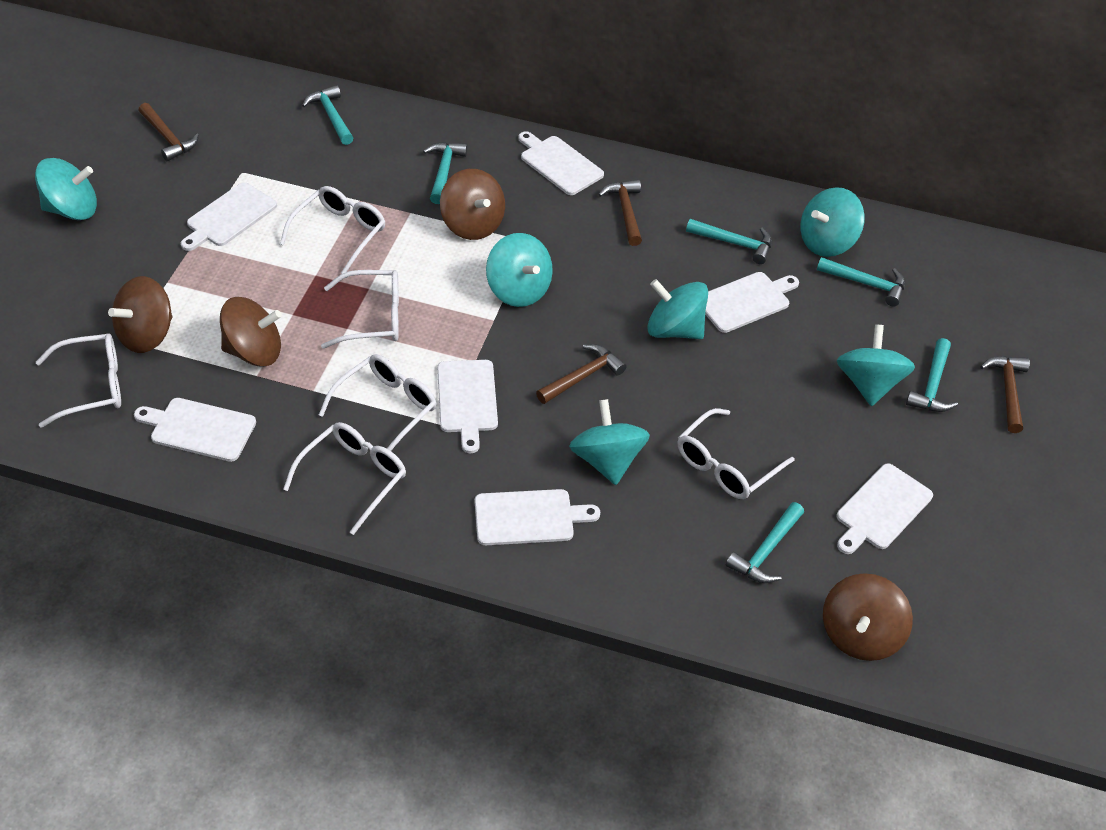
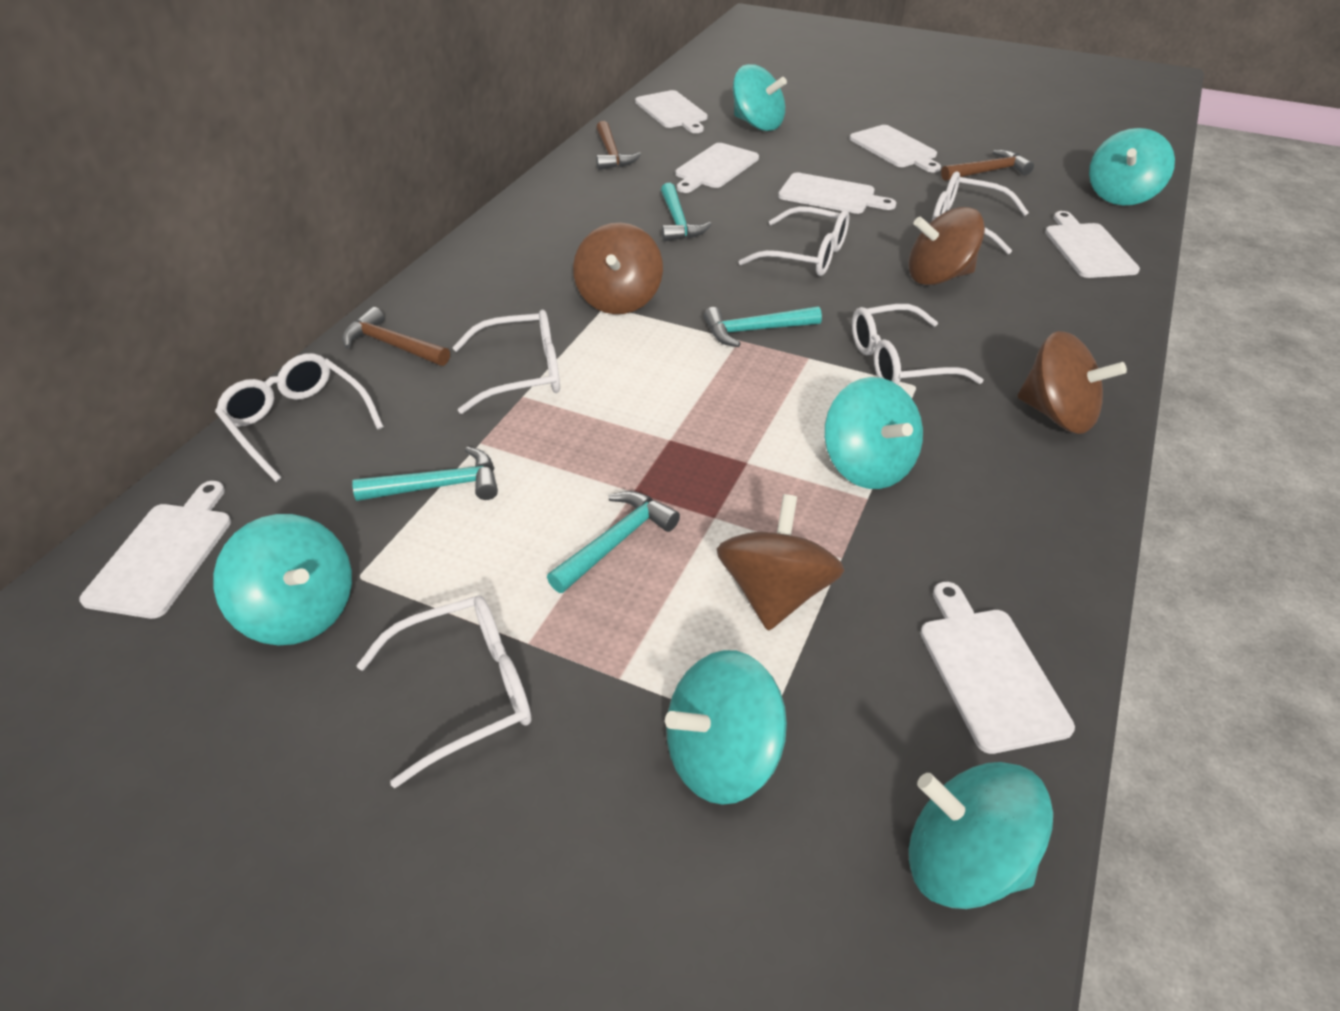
brown hammer: [138,103,199,161] [536,344,627,404] [598,180,642,246] [980,356,1030,433] = 4 -> [342,307,450,366] [596,121,641,170] [941,150,1034,181] = 3
turquoise hammer: [302,85,353,145] [423,142,468,204] [686,219,772,264] [726,502,804,583] [817,257,905,306] [906,338,958,412] = 6 -> [352,446,498,501] [547,491,680,593] [661,183,712,242] [703,306,822,347] = 4

